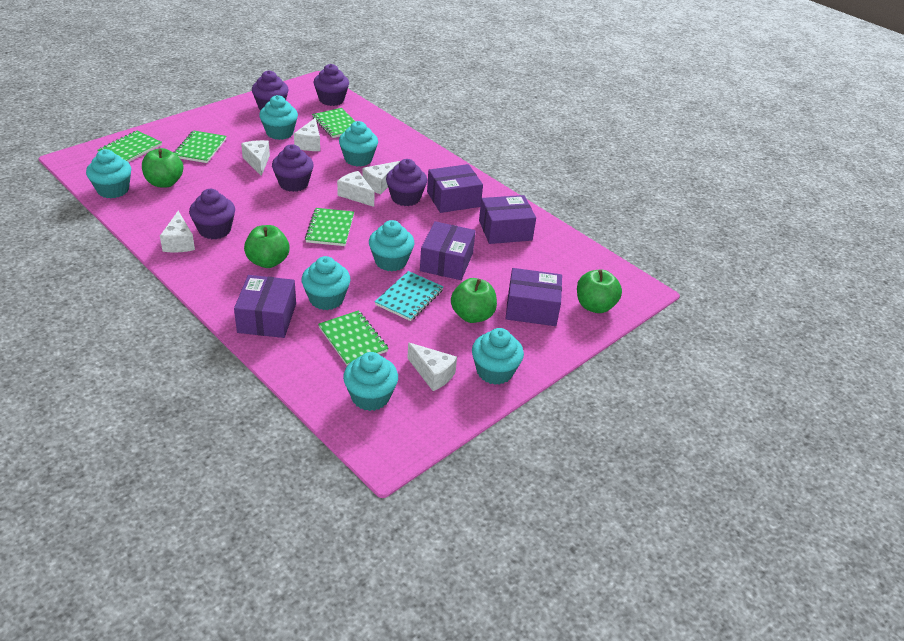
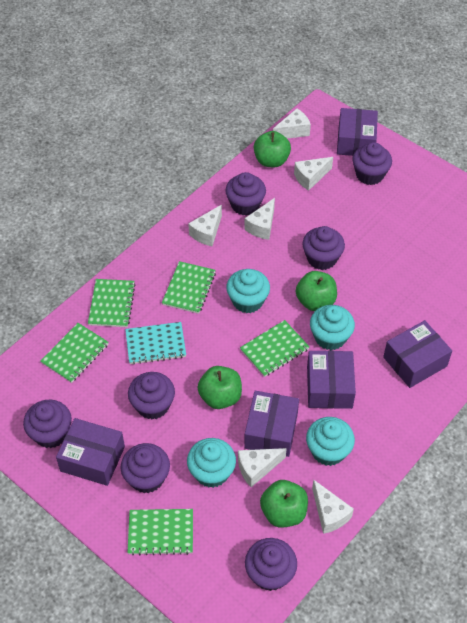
purple cupcake: [189,189,235,239] [252,70,289,111] [272,144,314,192] [314,64,349,106] [386,159,427,206] = 5 -> [23,400,72,448] [121,443,170,493] [128,372,175,420] [225,172,266,216] [245,538,297,591] [302,226,345,270] [352,142,392,185] = 7
turquoise cupcake: [86,149,131,198] [259,95,298,140] [301,256,351,310] [339,121,378,167] [343,352,398,411] [369,220,414,271] [472,328,524,385] = 7 -> [187,438,236,488] [226,269,270,313] [306,417,355,466] [310,305,355,350] = 4

